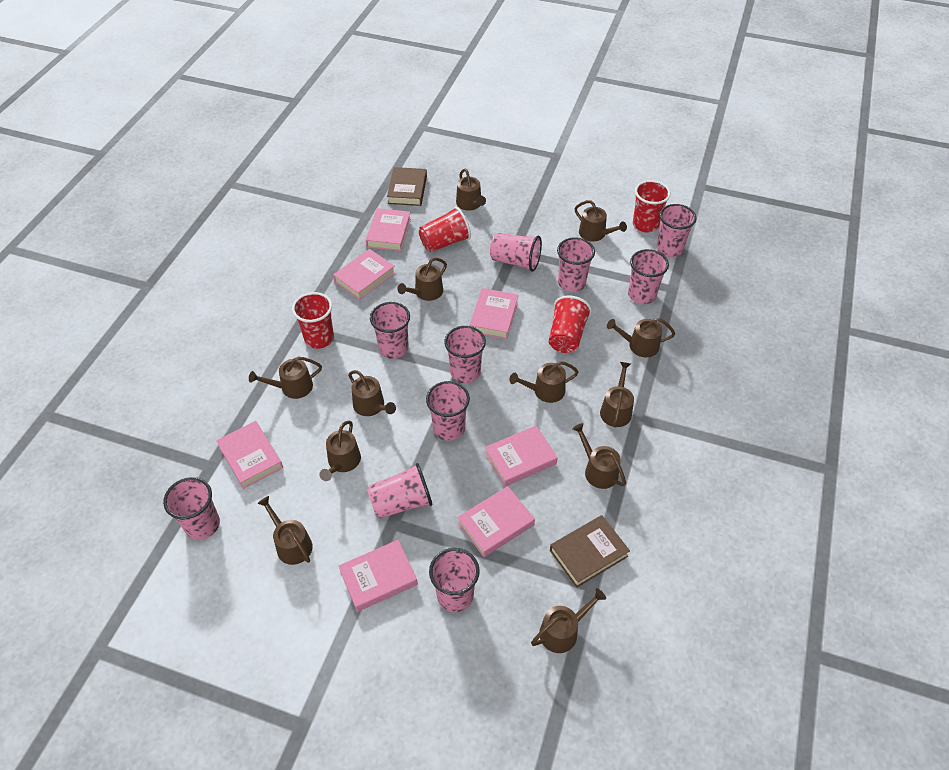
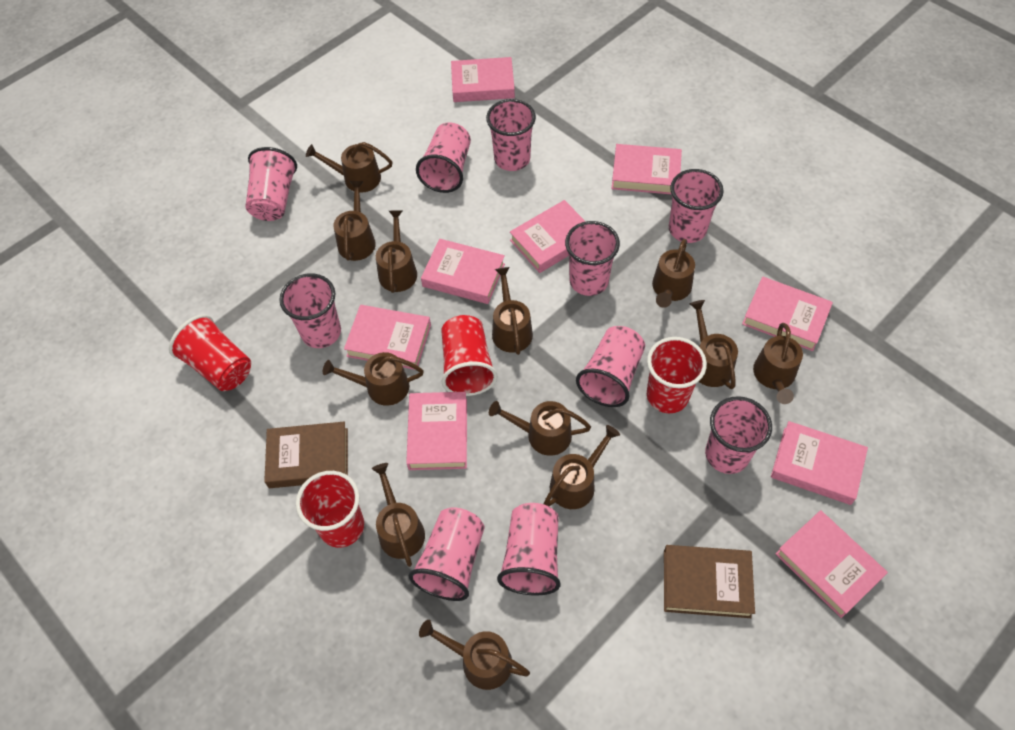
pink book: [216,421,283,489] [333,249,395,300] [339,540,418,612] [366,208,411,251] [458,486,535,557] [469,288,519,339] [485,426,558,487] = 7 -> [344,305,431,370] [406,392,467,470] [421,239,505,304] [451,57,515,102] [510,200,586,273] [611,144,682,195] [742,277,833,351] [771,421,868,505] [776,510,888,618] = 9

